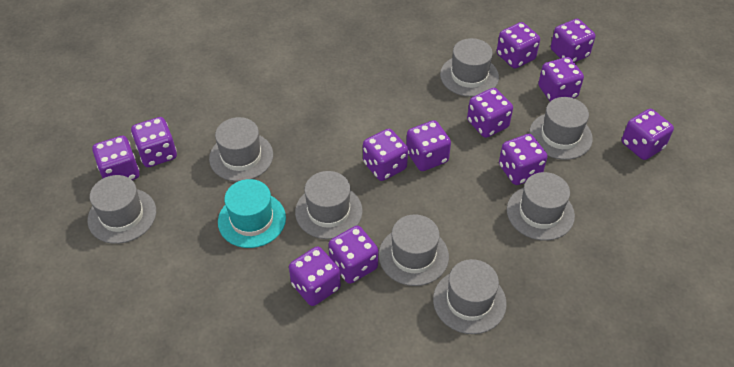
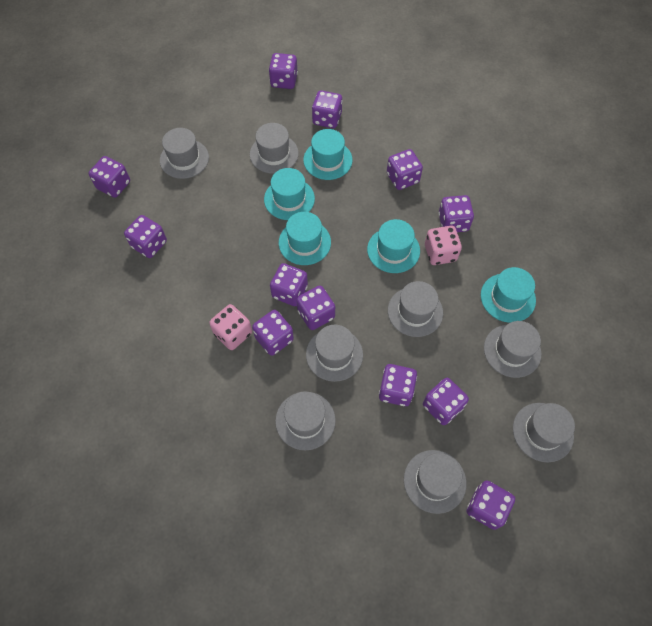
pink dice: none = 0 -> [209,304,252,350] [425,226,462,265] = 2
turquoise hat: [218,179,286,248] = 1 -> [264,168,315,220] [279,212,331,265] [303,129,353,180] [367,219,420,273] [481,267,536,323] = 5

